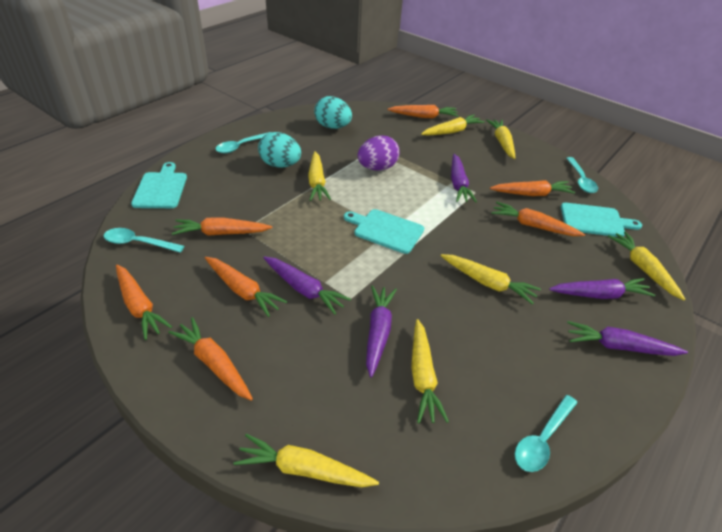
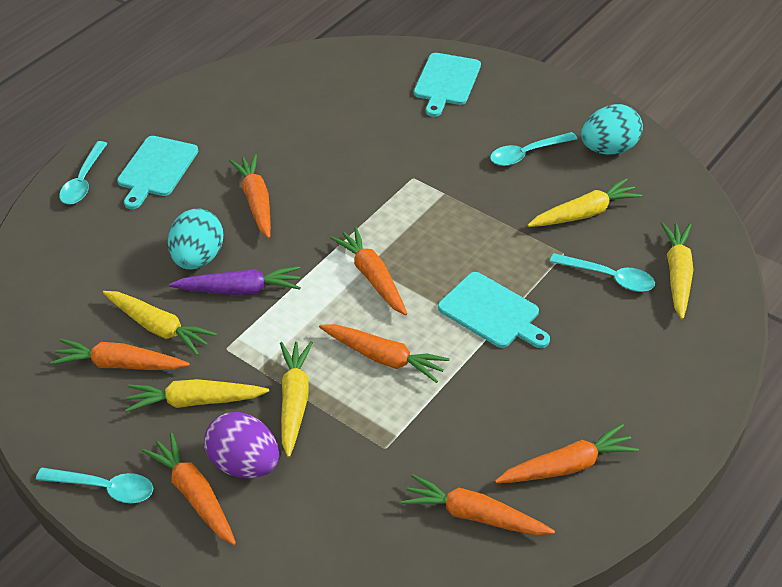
purple carrot: [263,256,351,315] [366,286,397,378] [451,154,477,202] [549,278,655,299] [567,321,688,356] = 5 -> [169,266,301,295] = 1
yellow carrot: [234,434,379,487] [308,151,331,201] [411,319,449,423] [421,115,485,136] [441,254,541,305] [486,119,516,159] [608,232,685,300] = 7 -> [103,291,217,356] [125,379,269,412] [280,342,313,458] [528,178,642,227] [661,222,693,319] = 5

